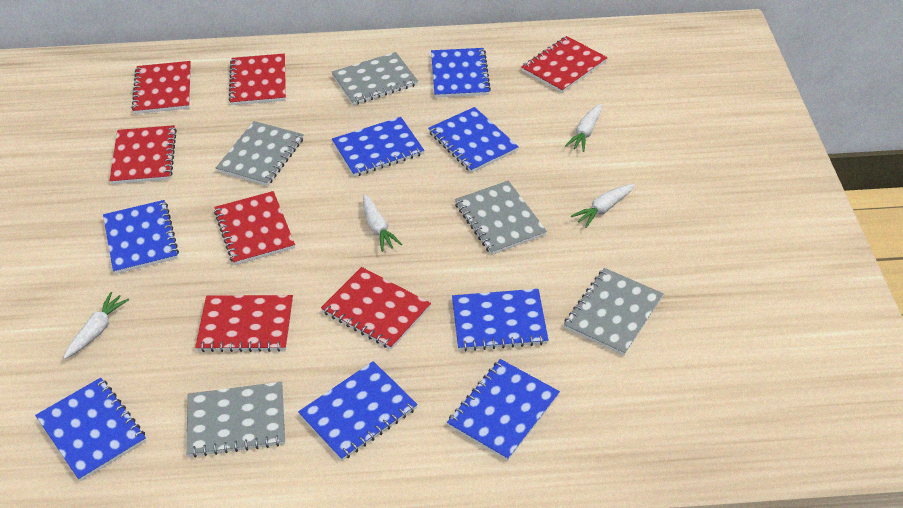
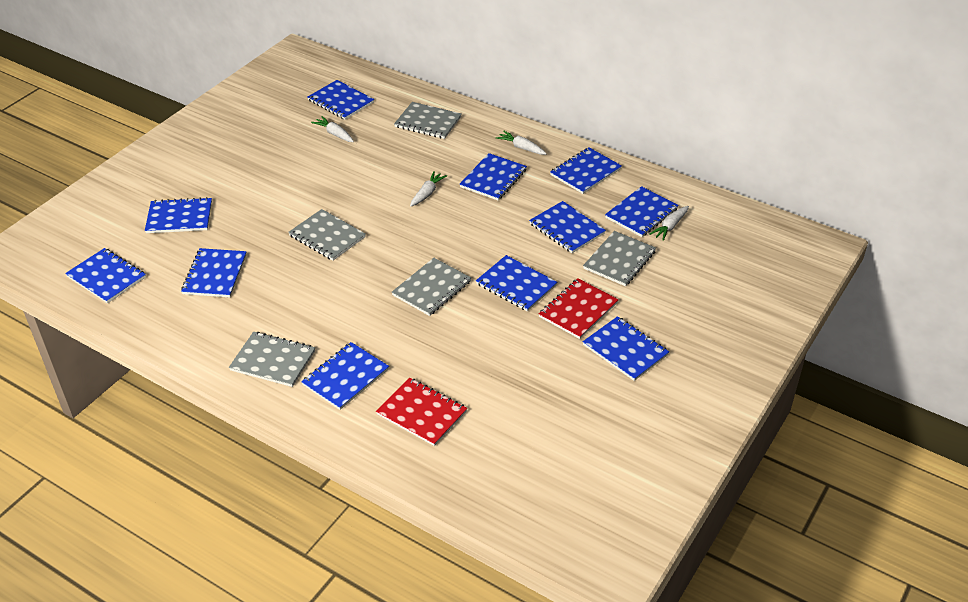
blue notebook: [35,378,146,481] [103,200,179,274] [298,361,418,461] [332,117,424,177] [428,107,519,173] [431,48,491,98] [447,359,560,461] [452,289,548,351] = 8 -> [65,248,146,303] [145,197,212,233] [181,248,247,297] [301,342,389,410] [308,80,374,120] [460,153,527,201] [476,255,557,311] [529,201,606,253] [550,147,622,194] [583,316,669,381] [605,186,679,237] = 11
red notebook: [109,125,177,184] [132,61,191,114] [195,295,293,352] [214,191,295,265] [229,53,286,105] [321,267,431,350] [521,36,608,93] = 7 -> [376,378,467,446] [539,278,619,339] = 2

